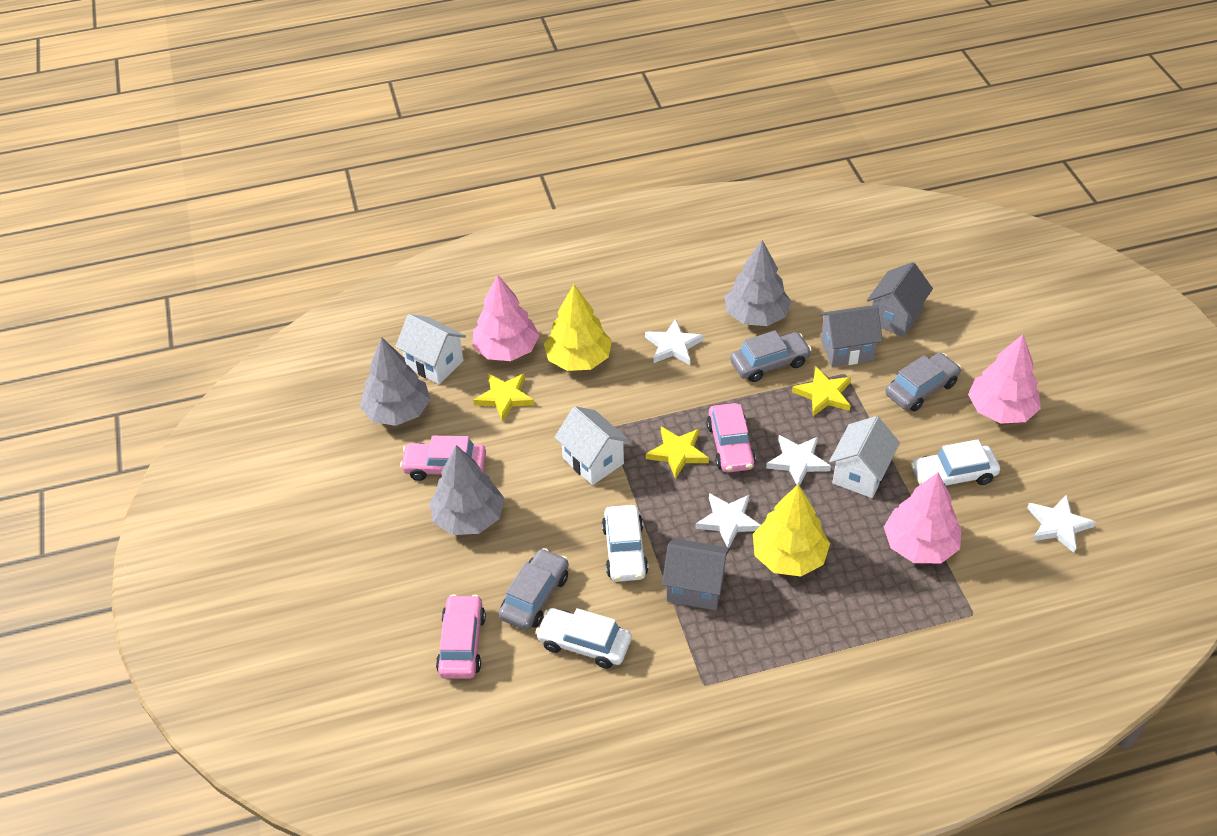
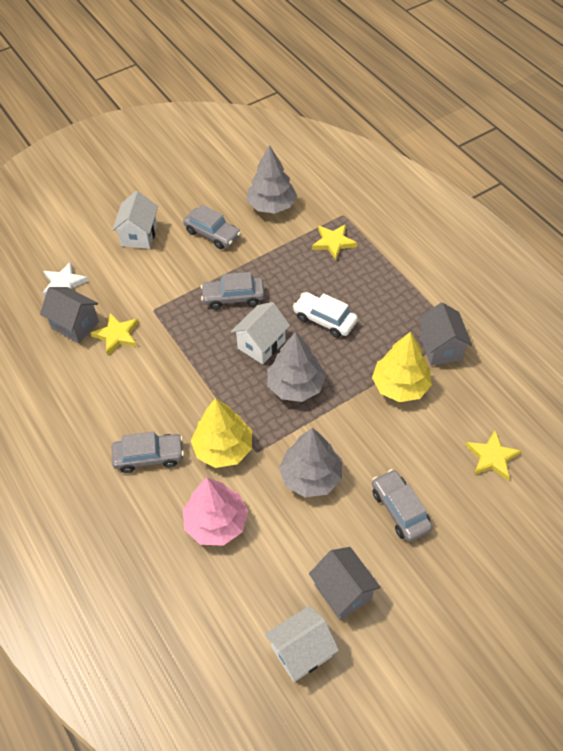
grey car: [499,548,569,630] [730,330,812,382] [885,353,961,411] = 3 -> [112,432,184,473] [183,204,241,249] [201,272,265,309] [372,469,433,542] = 4
pink car: [400,436,486,481] [436,594,486,679] [707,403,756,473] = 3 -> none = 0
pink tree: [472,274,539,361] [884,473,961,563] [968,335,1041,424] = 3 -> [183,478,248,546] = 1
white car: [535,608,631,669] [602,505,648,582] [911,439,1000,486] = 3 -> [293,292,358,338] = 1
white star: [645,319,704,365] [696,493,761,547] [766,435,831,486] [1027,494,1096,553] = 4 -> [42,262,89,297] = 1

